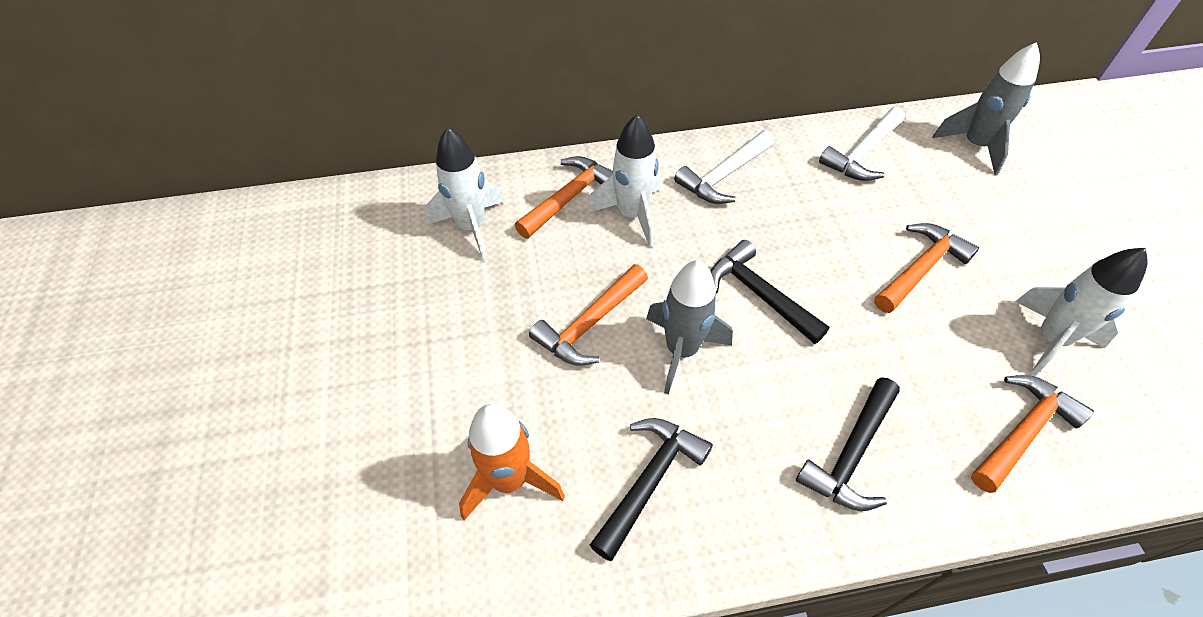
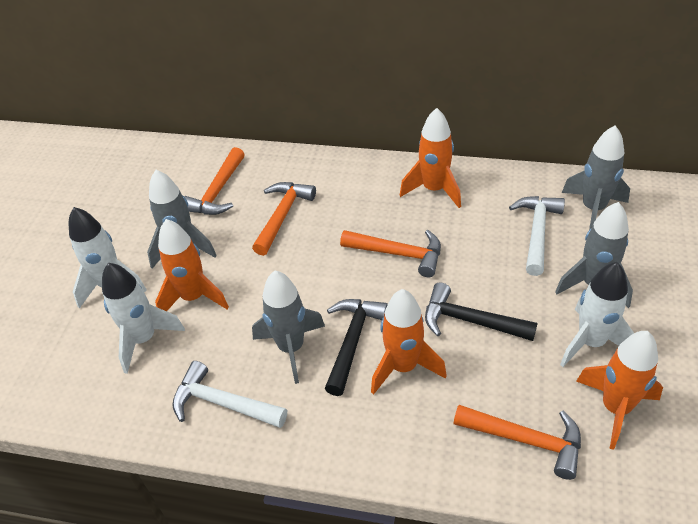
black hammer: [590,418,713,561] [710,240,829,344] [796,377,900,511] = 3 -> [325,299,388,396] [425,282,538,341] = 2
grey rocket: [646,260,733,394] [933,42,1040,175] = 2 -> [147,170,217,269] [252,270,325,384] [555,202,633,308] [562,126,630,230] = 4
orange rocket: [459,404,565,520] = 1 -> [155,219,229,311] [371,289,447,395] [400,108,461,208] [576,331,663,450] = 4

